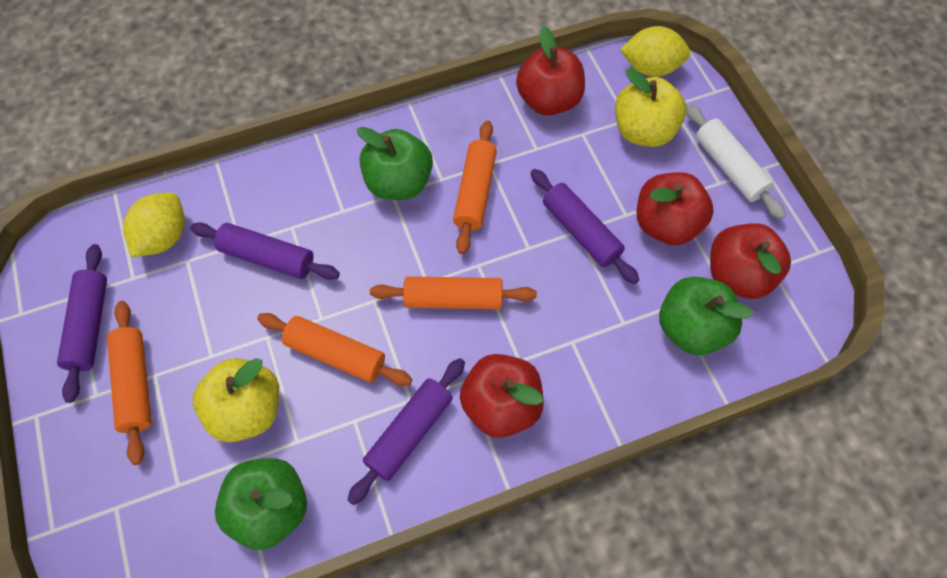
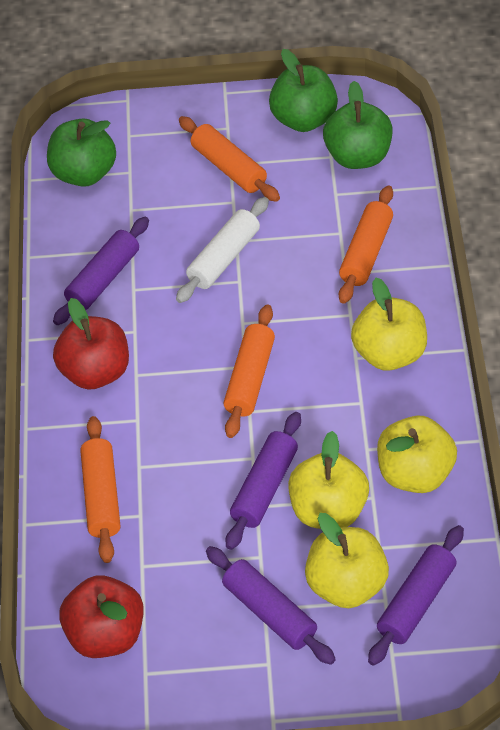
red apple: [460,354,544,438] [516,26,585,115] [637,172,714,246] [710,223,791,299] = 4 -> [53,298,129,390] [59,575,144,658] = 2
yellow apple: [193,358,279,442] [615,68,686,147] = 2 -> [288,431,369,529] [305,513,389,608] [351,278,427,371] [377,416,457,493] = 4
yellow lemon: [123,193,185,257] [620,26,691,77] = 2 -> none = 0

